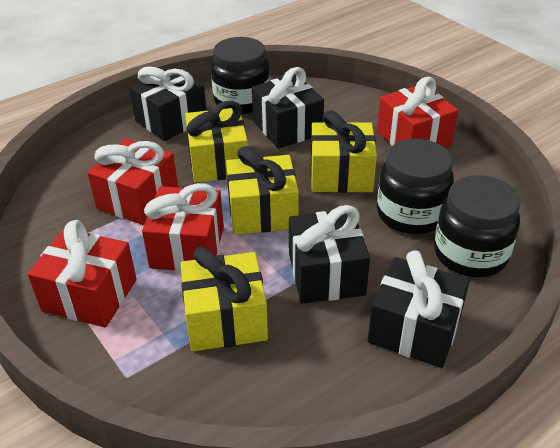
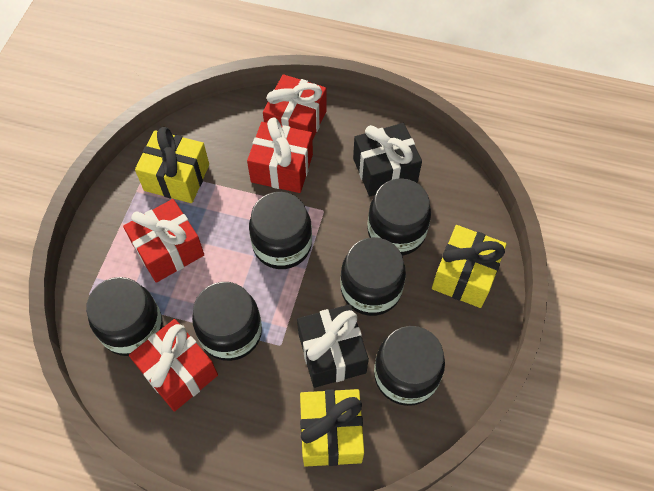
black gift: [129,66,207,141] [252,67,324,149] [289,205,370,304] [368,250,470,368] = 4 -> [297,304,369,388] [353,123,422,196] = 2
black jar: [211,37,270,114] [377,139,454,234] [434,175,521,277] = 3 -> [86,277,163,356] [192,282,262,361] [249,192,312,269] [340,237,406,316] [367,178,431,256] [374,326,445,406] = 6
yellow gift: [180,247,268,351] [185,101,248,183] [226,146,299,235] [311,110,377,193] = 4 -> [135,127,209,203] [300,389,364,467] [432,225,507,308] = 3

